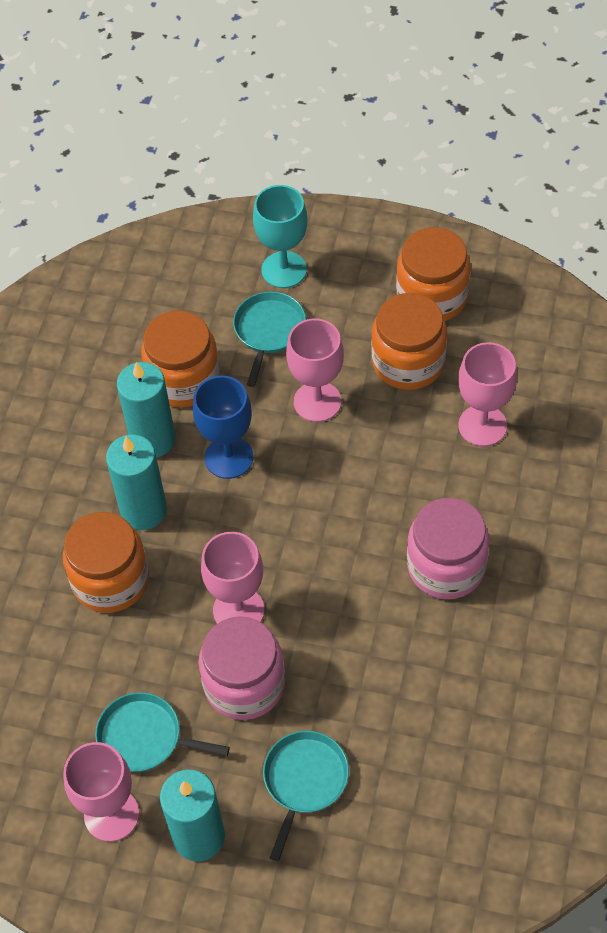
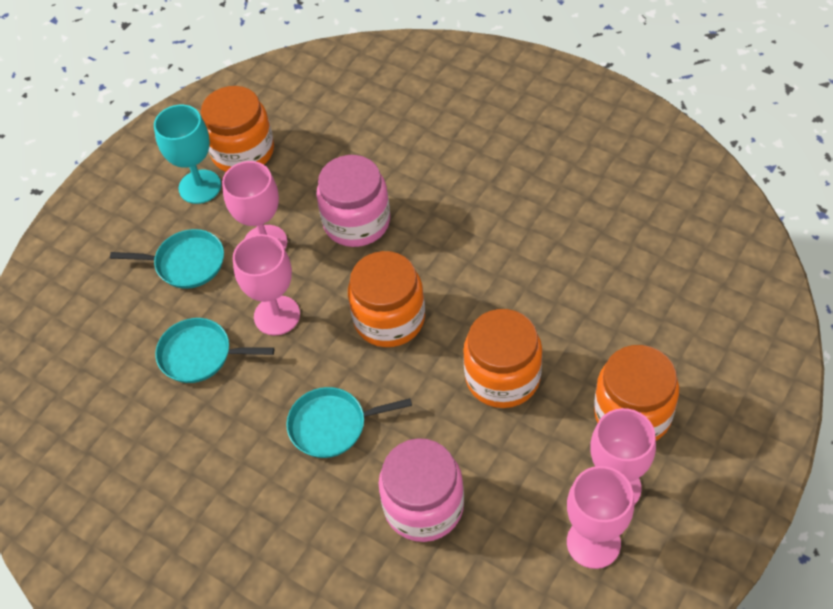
blue goblet: [193,376,253,479] = 1 -> none = 0
turquoise candle: [106,434,167,530] [117,362,175,458] [160,769,225,862] = 3 -> none = 0

